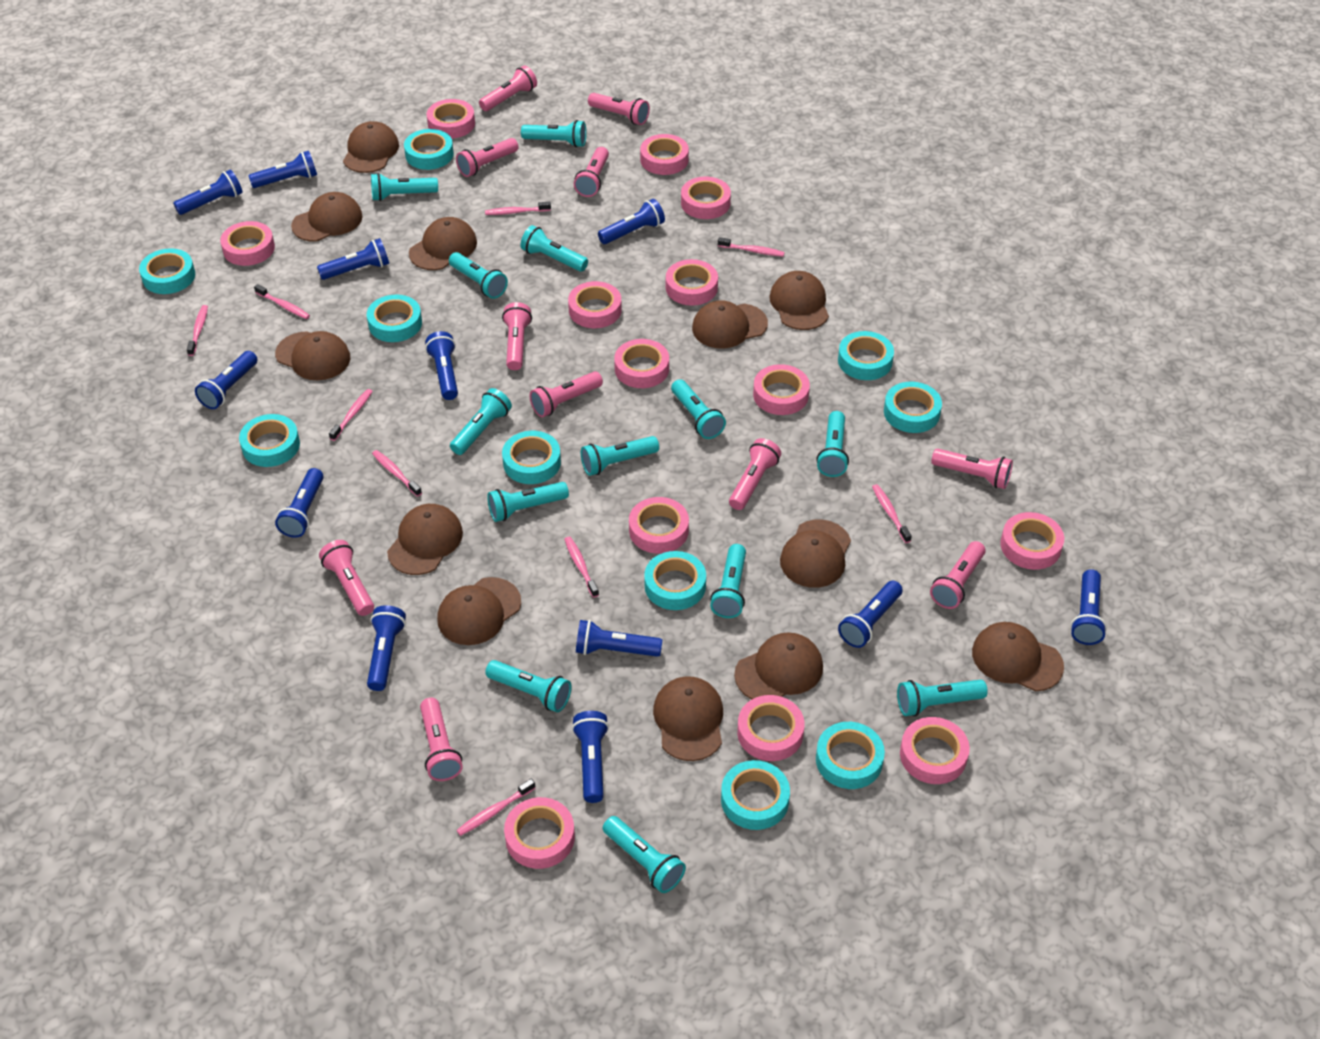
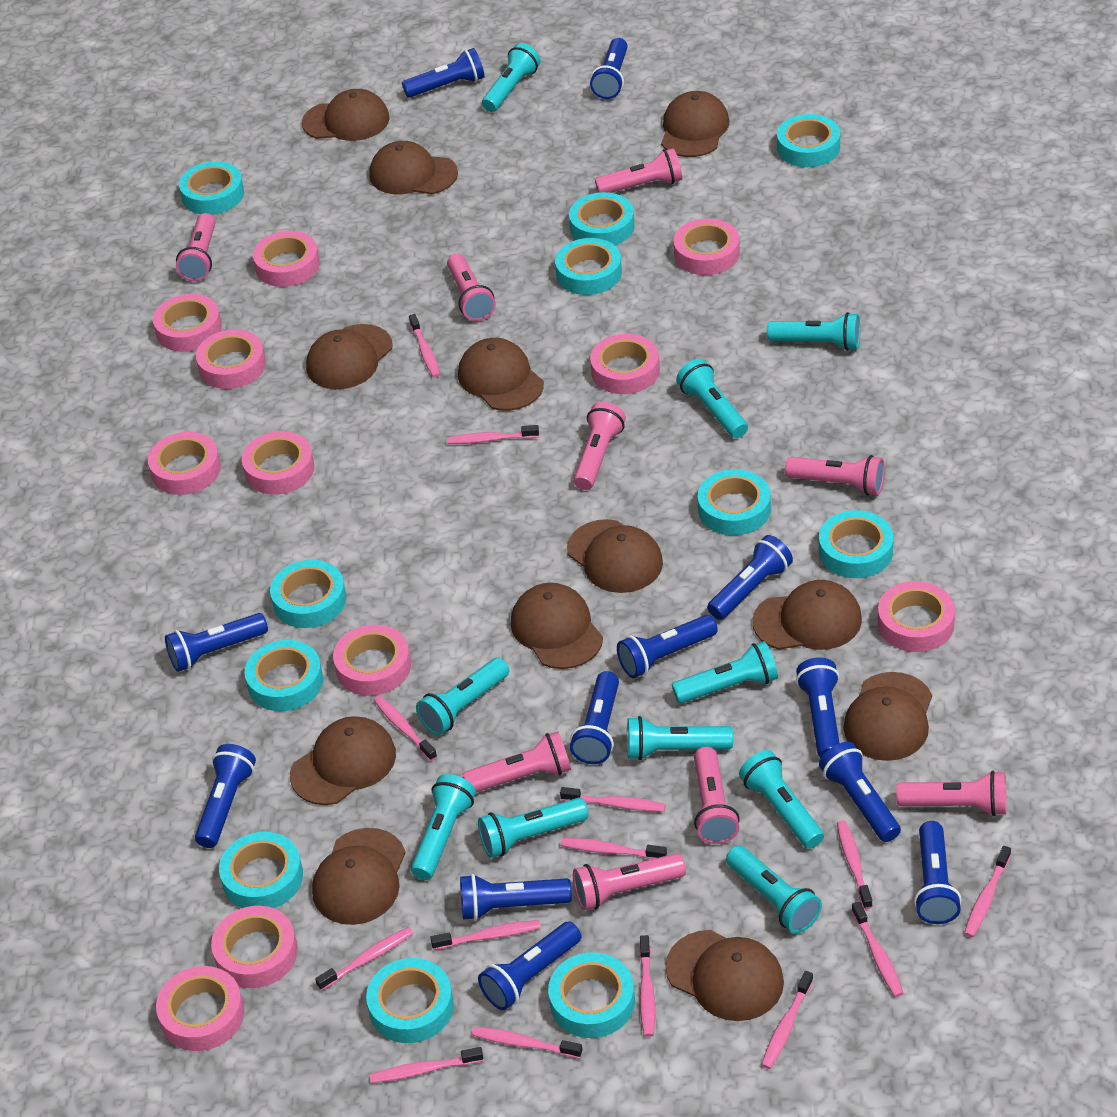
pink flashlight: [319,540,374,616] [420,698,463,781] [456,138,518,177] [479,65,537,111] [502,302,532,370] [530,371,603,417] [574,147,609,197] [588,93,650,125] [729,438,781,510] [930,541,986,609] [931,449,1013,489] = 11 -> [176,213,216,281] [447,254,496,321] [462,731,571,792] [573,402,626,490] [573,853,686,910] [595,148,682,193] [694,747,740,844] [785,455,885,495] [896,771,1007,816] = 9
pink tape: [220,221,275,266] [426,99,475,139] [504,797,575,869] [568,281,622,328] [614,339,669,388] [629,497,689,554] [640,134,689,175] [666,259,718,306] [681,177,731,219] [737,695,805,761] [753,364,810,415] [900,717,970,784] [1000,512,1064,570] = 13 -> [148,432,221,495] [153,294,222,352] [156,966,244,1051] [196,330,266,389] [211,906,298,988] [242,431,314,495] [253,231,320,287] [333,624,411,696] [590,334,660,394] [673,218,740,275] [878,581,955,652] = 11
pink toothbrush: [187,305,208,356] [254,284,310,319] [329,389,373,441] [372,450,422,497] [456,779,535,836] [485,202,551,215] [564,537,599,598] [718,237,785,257] [872,484,912,543] = 9 -> [315,927,413,991] [370,1047,483,1083] [374,696,437,761] [409,314,440,378] [430,920,541,950] [447,425,539,444] [472,1027,582,1058] [560,787,666,812] [561,838,667,859] [639,935,655,1037] [762,971,813,1069] [837,820,873,909] [852,901,904,997] [964,846,1011,937] = 14
turquoise flashlight: [371,173,438,201] [449,252,508,299] [450,388,512,455] [485,660,572,712] [487,482,569,522] [520,225,588,272] [521,120,587,147] [581,436,659,476] [603,816,686,893] [671,379,726,439] [710,544,746,618] [816,411,849,477] [897,679,988,717] = 13 -> [411,774,476,880] [416,657,509,735] [478,798,588,858] [482,43,541,112] [627,716,733,760] [672,641,778,703] [676,359,748,438] [726,846,822,933] [739,750,824,849] [767,312,860,351] = 10
turquoise tape: [139,248,195,294] [239,414,300,467] [367,294,422,342] [404,129,454,170] [502,431,561,484] [644,551,706,610] [721,760,790,830] [816,722,885,789] [838,331,894,380] [884,382,942,433] = 10 -> [179,161,244,215] [219,832,303,908] [244,640,323,711] [270,560,346,628] [366,958,454,1043] [548,952,635,1038] [555,238,622,295] [569,192,634,245] [698,469,771,535] [777,114,840,167] [819,510,894,578] = 11

